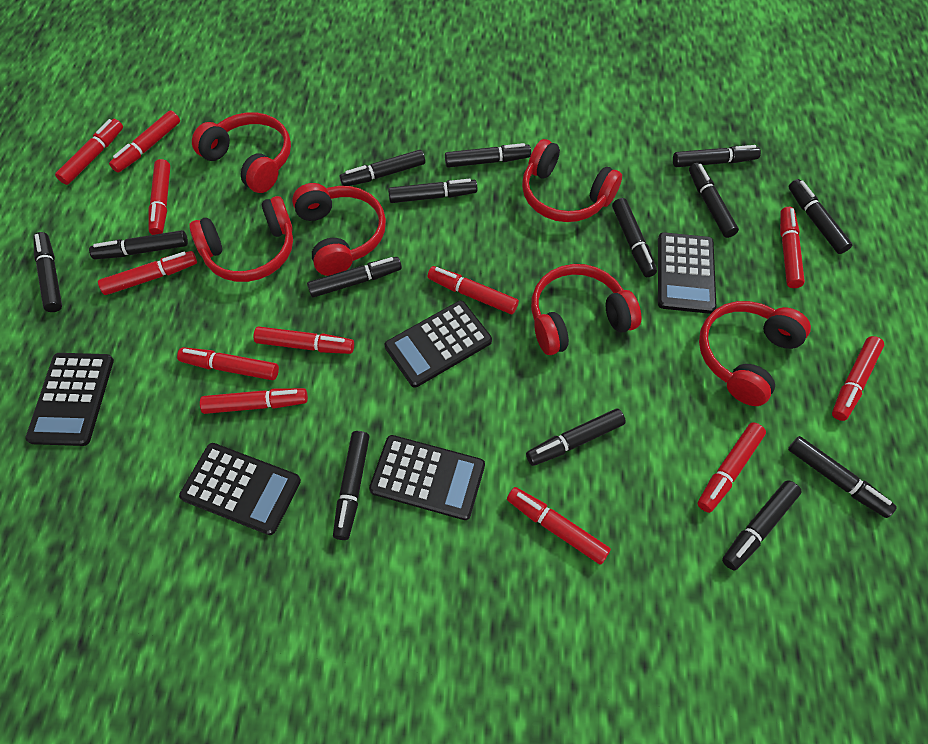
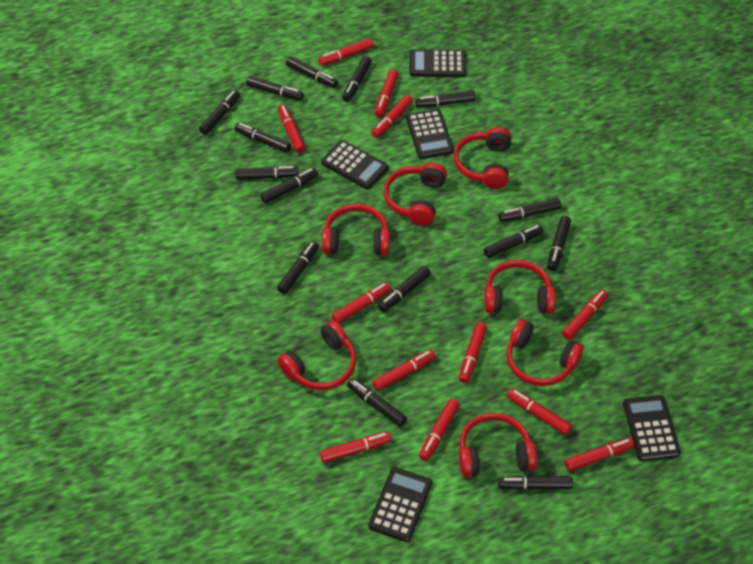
black marker: [33,232,62,312] [89,230,188,259] [307,257,402,298] [333,431,370,540] [340,150,425,186] [388,179,478,203] [445,143,531,168] [526,409,626,466] [612,198,657,277] [673,145,761,167] [689,163,739,238] [722,480,802,571] [788,179,852,254] [788,436,897,518] = 14 -> [199,90,240,135] [234,123,291,153] [235,166,298,180] [246,76,304,101] [260,168,318,203] [277,241,319,294] [286,56,338,88] [342,56,372,102] [347,378,407,427] [378,266,431,312] [415,91,475,108] [484,225,543,258] [498,198,561,222] [498,476,573,490] [547,216,571,271] = 15
red headphones: [189,196,293,282] [192,112,291,193] [292,183,386,276] [522,139,622,222] [531,264,641,355] [699,301,811,406] = 6 -> [278,321,356,390] [322,203,389,255] [384,162,447,226] [454,127,512,189] [459,413,537,477] [485,260,556,313] [507,319,584,386] = 7

